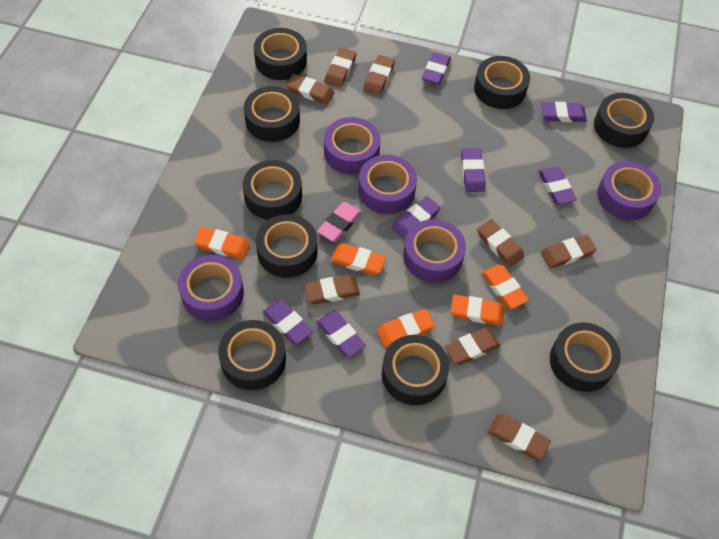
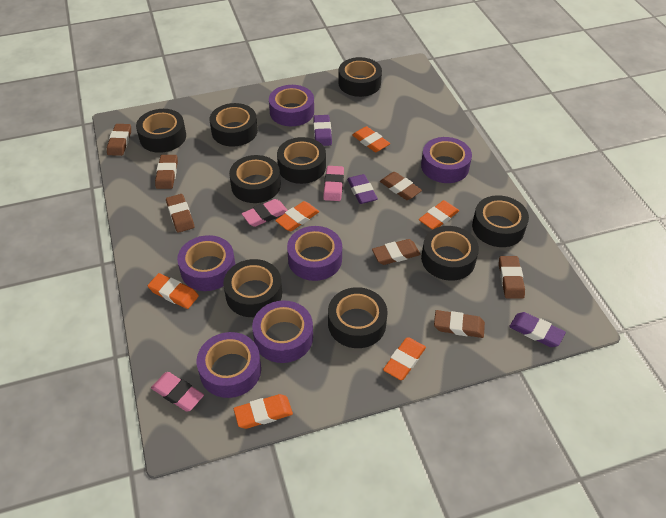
brown eraser: [286,74,334,104] [304,275,360,304] [325,48,357,88] [363,55,395,95] [445,328,500,365] [477,219,524,267] [488,414,551,459] [541,235,597,268] = 8 -> [107,124,131,156] [155,155,178,189] [166,194,194,233] [372,239,421,265] [380,172,422,200] [434,310,485,338] [499,256,525,299] = 7
orange eraser: [194,227,250,260] [331,243,386,275] [377,309,435,348] [451,294,505,326] [482,264,529,309] = 5 -> [148,273,199,309] [234,394,293,429] [275,201,319,231] [352,126,390,152] [383,337,426,380] [419,200,459,230] = 6
pink eraser: [317,202,362,242] = 1 -> [151,372,204,412] [242,199,288,227] [323,166,344,201] = 3
purple eraser: [263,300,313,345] [317,310,366,358] [392,196,441,240] [422,52,451,84] [461,148,486,192] [538,167,577,205] [541,102,587,122] = 7 -> [313,115,332,146] [347,174,378,204] [509,312,566,347] = 3
purple tape: [178,255,244,321] [324,117,381,174] [358,155,417,214] [403,219,466,282] [597,161,661,220] = 5 -> [177,235,235,291] [197,332,261,398] [252,301,313,363] [269,85,314,126] [287,226,342,281] [421,137,472,183] = 6

